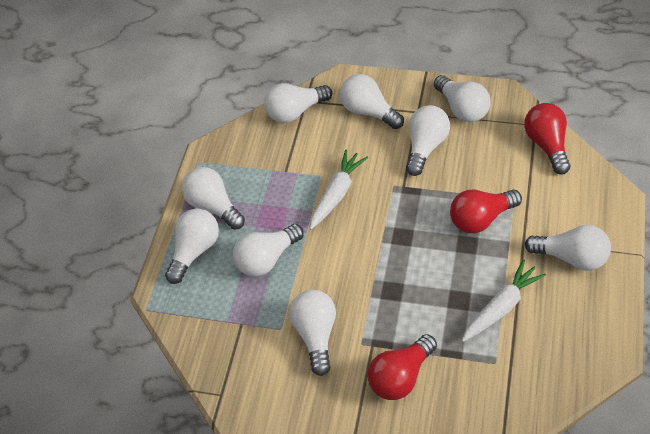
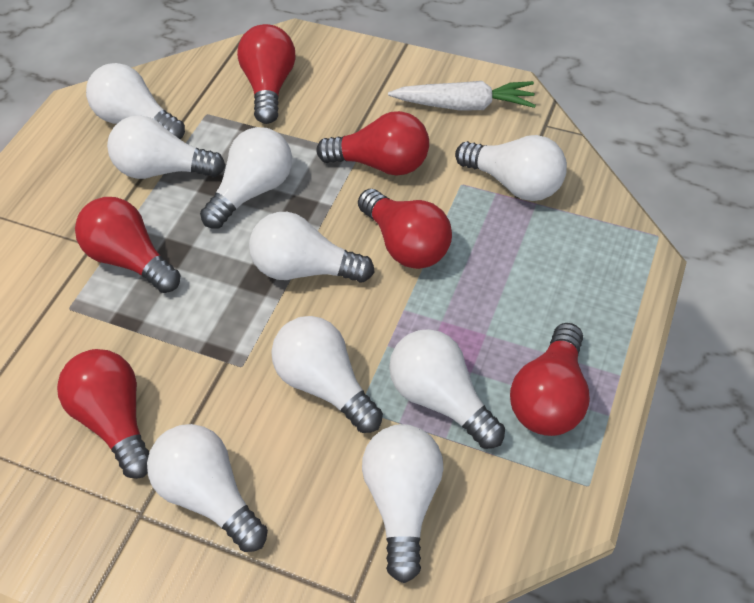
red light bulb: [367,334,437,400] [450,189,522,233] [524,103,570,175] = 3 -> [57,349,149,479] [75,197,181,293] [237,24,295,124] [316,111,429,176] [358,189,452,269] [510,323,590,436] = 6
white carrot: [309,149,368,230] [462,259,546,342] = 2 -> [388,81,536,111] = 1

